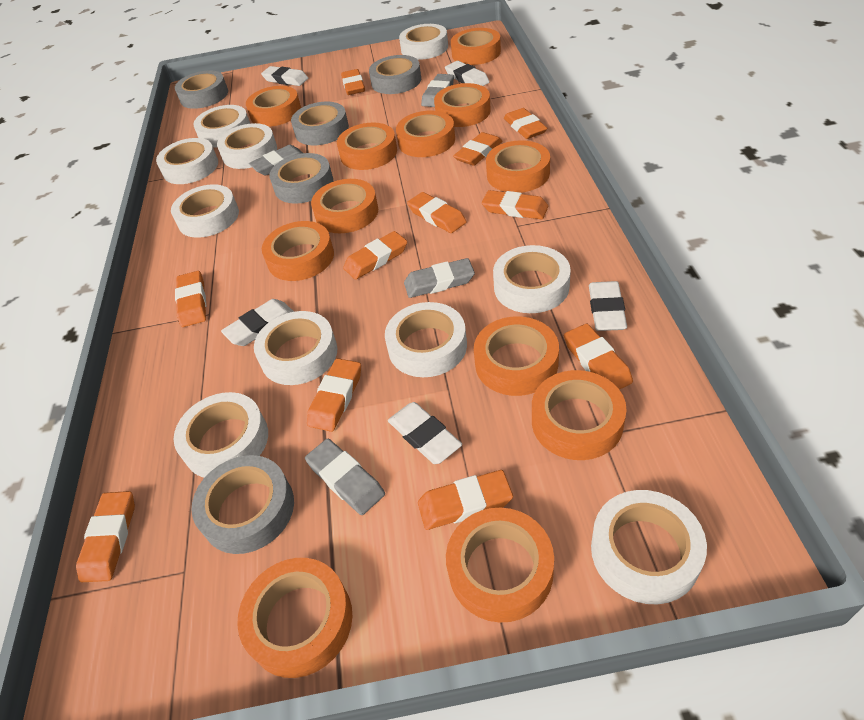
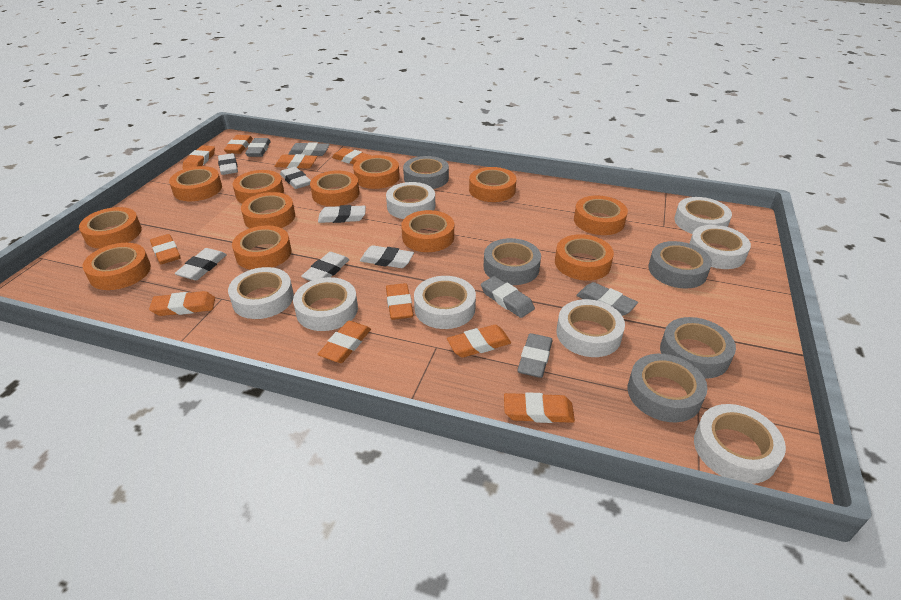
grey eraser: [249,145,303,176] [305,439,385,515] [404,258,475,298] [421,74,454,107] = 4 -> [245,138,271,157] [288,142,330,156] [481,276,535,318] [517,333,553,378] [576,282,638,316] = 5
orange eraser: [76,491,135,582] [175,271,206,327] [307,358,361,432] [341,69,365,95] [343,231,407,280] [407,192,467,233] [418,470,513,530] [453,132,503,166] [482,190,548,220] [504,108,547,139] [564,324,633,390] = 11 -> [149,291,215,316] [150,234,181,264] [183,145,215,169] [224,135,253,154] [274,154,317,169] [318,321,371,363] [332,148,372,164] [386,283,414,320] [447,325,511,358] [504,392,575,423] = 10
white eraser: [221,299,294,346] [261,66,308,86] [388,402,462,464] [445,61,489,86] [589,281,627,331] = 5 -> [175,248,227,280] [218,153,238,175] [280,167,311,189] [301,252,350,281] [318,205,366,223] [360,245,414,268] = 6
white tape: [156,138,218,184] [171,184,239,238] [174,392,268,478] [193,105,250,147] [217,123,277,169] [254,311,337,385] [385,302,467,377] [399,24,448,60] [493,245,571,313] [591,490,707,604] = 10 -> [228,267,294,319] [293,277,358,331] [386,182,435,219] [414,276,476,329] [556,299,625,357] [674,197,732,234] [689,225,751,269] [694,404,786,484] = 8

